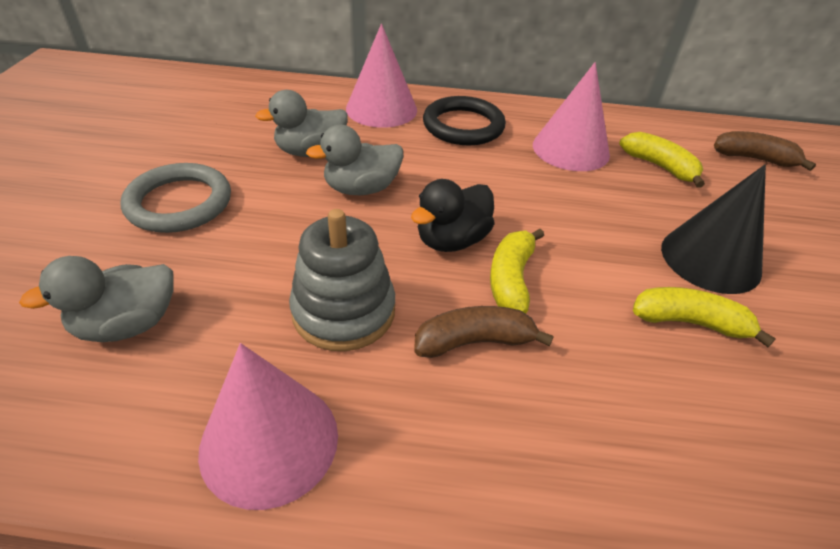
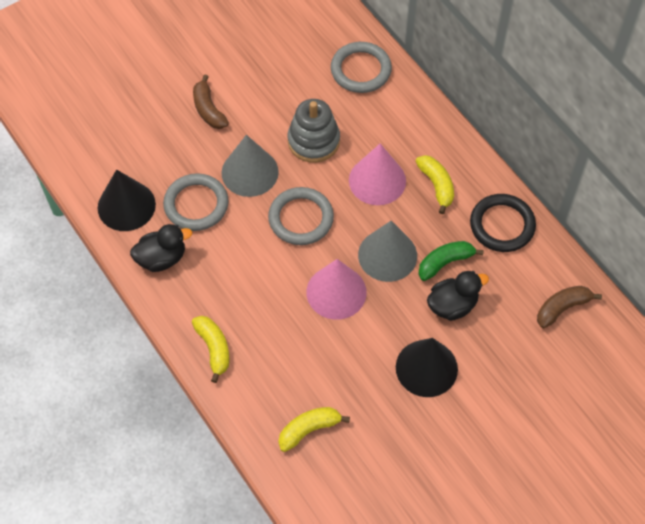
black cone: [661,164,766,294] = 1 -> [98,169,156,231] [396,338,458,397] = 2
black duck: [411,179,495,252] = 1 -> [130,224,192,272] [427,271,489,321] = 2
green banana: none = 0 -> [418,241,484,281] = 1
grey cone: none = 0 -> [221,135,279,197] [358,221,417,282] = 2
grey duck: [19,256,173,342] [255,90,348,157] [306,125,404,195] = 3 -> none = 0
grey ring: [121,163,231,233] = 1 -> [163,173,229,231] [268,187,334,245] [331,42,392,93] = 3
pink cone: [198,343,338,510] [346,24,417,128] [533,62,610,171] = 3 -> [306,259,367,320] [349,143,406,205] = 2

